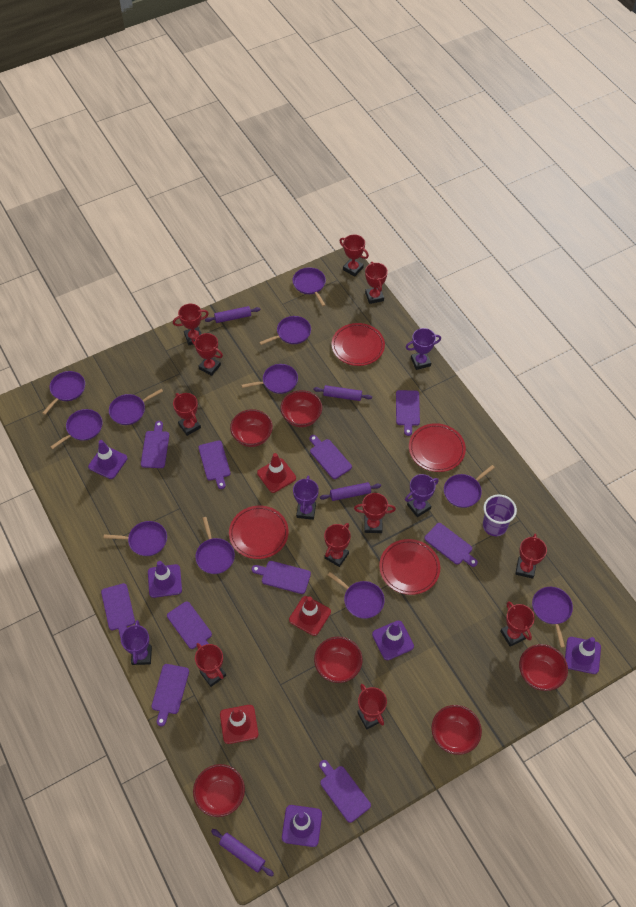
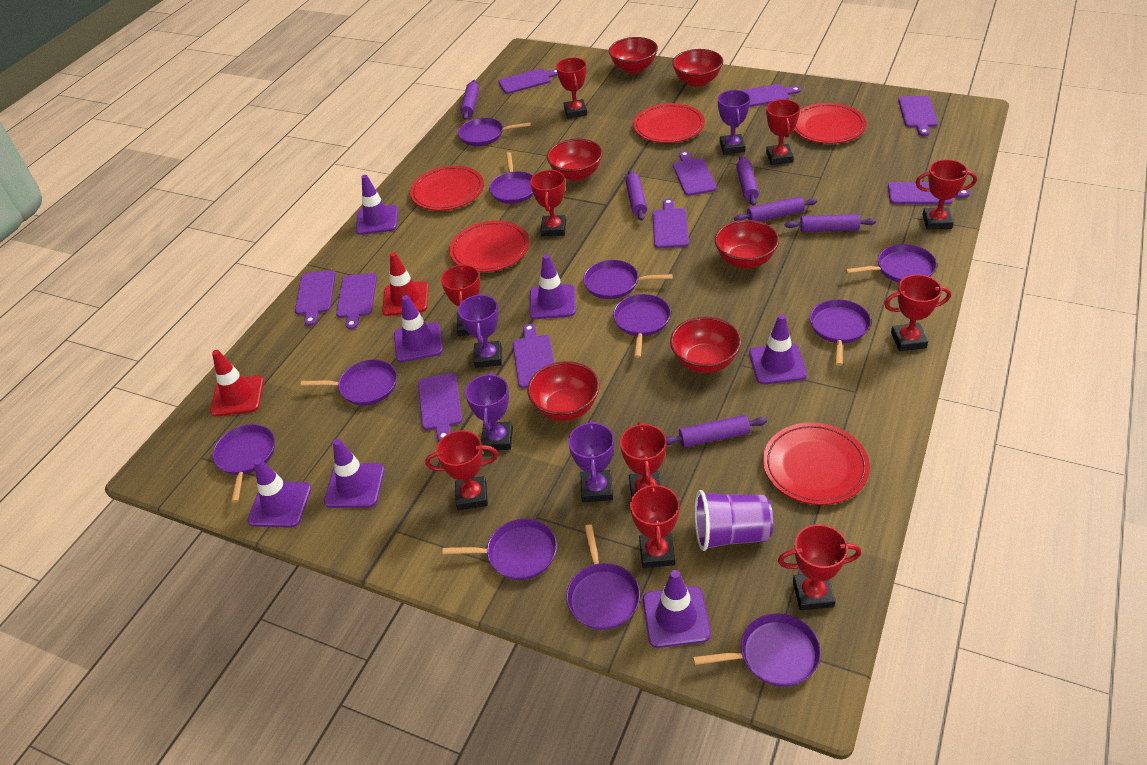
purple rolling pin: [205,306,260,323] [211,829,274,876] [313,385,372,401] [320,482,381,501] = 4 -> [460,80,479,120] [625,170,647,221] [666,415,767,447] [734,197,817,221] [736,155,759,206] [785,214,876,232] = 6
purple traffic cone: [88,440,127,479] [148,561,182,598] [282,805,322,847] [372,621,414,660] [565,637,601,674] = 5 -> [247,458,311,528] [324,439,385,508] [356,175,398,235] [394,295,443,362] [530,254,576,319] [643,570,711,648] [749,314,807,384] = 7
red plate: [229,506,289,559] [332,323,385,366] [379,539,440,595] [409,423,466,472] = 4 -> [410,166,484,211] [449,221,529,272] [633,103,705,143] [763,422,870,505] [794,103,867,144] = 5
red traffic cone: [220,705,259,744] [257,453,296,493] [289,596,331,636] = 3 -> [210,350,264,417] [382,252,429,316] = 2
red trophy: [173,304,209,345] [173,393,201,436] [191,333,223,376] [195,643,226,687] [324,523,351,567] [339,234,369,277] [354,493,396,533] [357,684,387,729] [365,262,388,304] [500,601,535,647] [515,534,547,579] = 11 -> [425,430,498,510] [441,264,480,336] [530,170,566,236] [556,58,587,119] [620,422,667,498] [630,481,679,568] [766,99,800,165] [778,524,861,610] [884,274,951,351] [915,159,977,230] = 10

